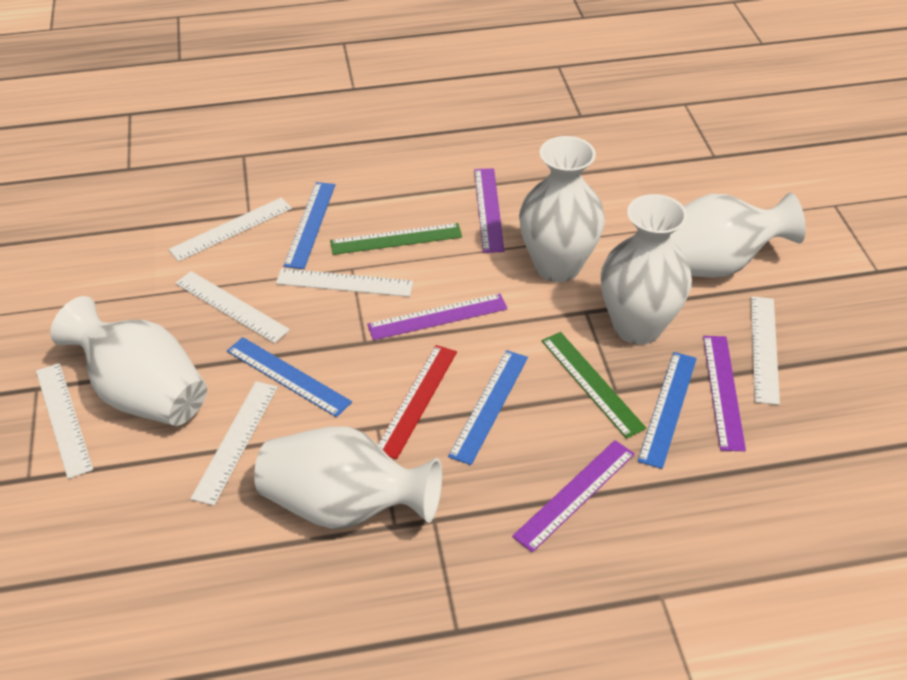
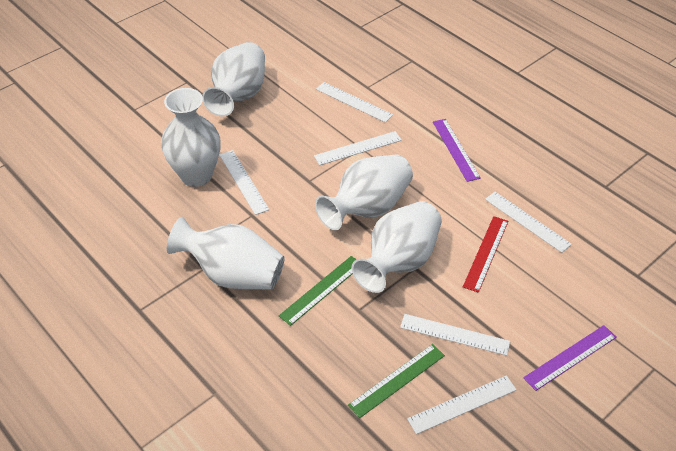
blue ruler: [227,337,352,417] [283,182,335,269] [448,350,528,465] [638,352,697,469] = 4 -> none = 0
purple ruler: [367,294,508,340] [474,168,504,253] [512,440,635,552] [703,336,746,451] = 4 -> [433,119,481,182] [523,325,617,391] = 2

